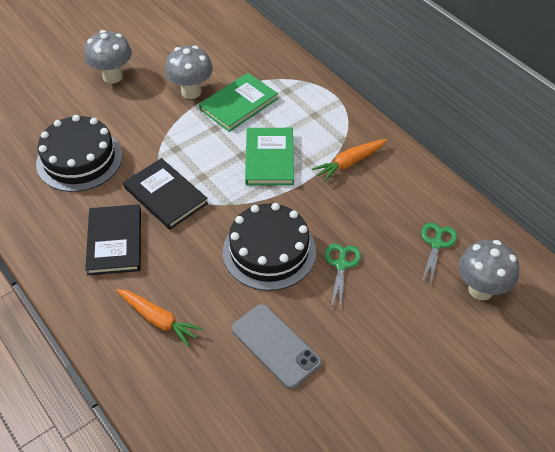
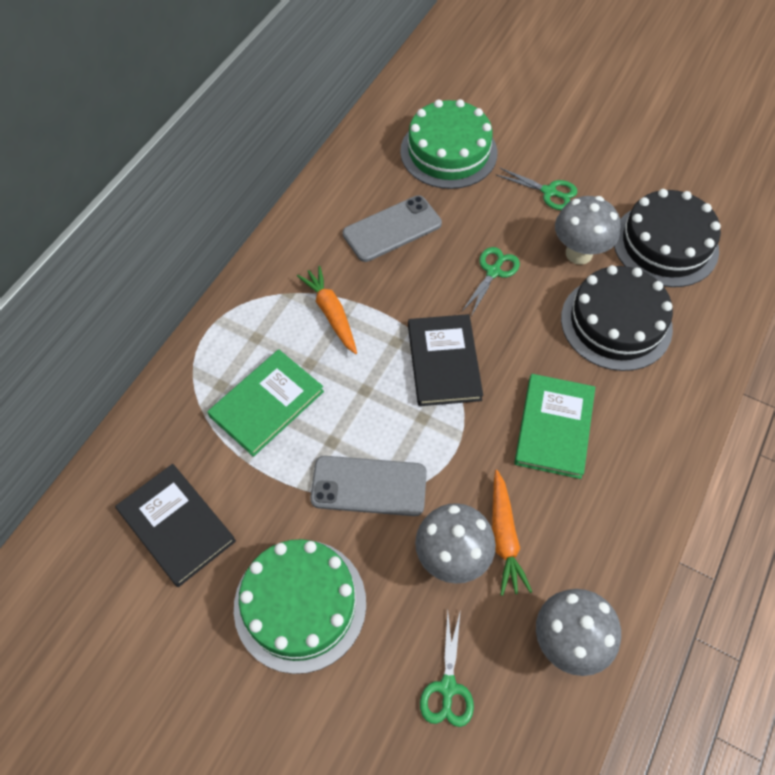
green cake: none = 0 -> [234,539,366,674] [400,99,497,189] = 2
green scissors: [325,243,361,310] [421,223,457,286] = 2 -> [420,609,474,727] [462,247,520,316] [496,168,577,210] = 3
grey phone: [231,304,322,389] = 1 -> [310,456,427,516] [343,195,442,262] = 2

